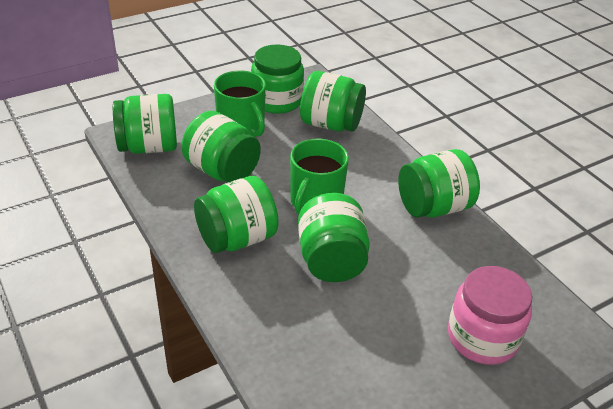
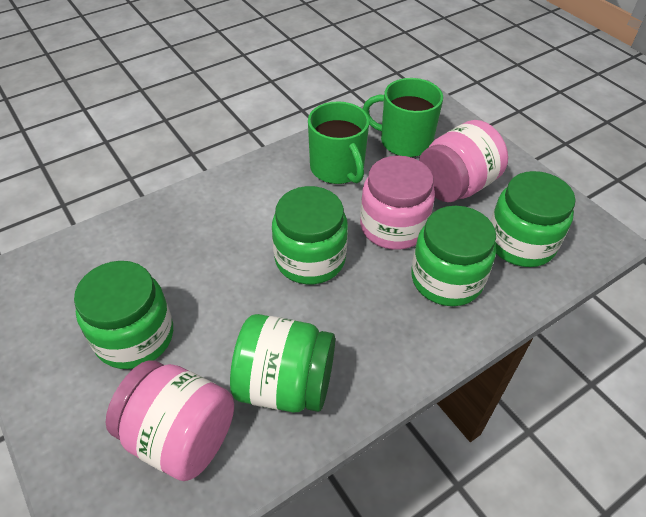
green jar: [113,94,177,154] [182,111,261,183] [194,176,279,253] [251,44,304,114] [298,193,370,282] [300,71,366,132] [398,149,480,218] = 7 -> [74,261,173,369] [230,314,335,412] [272,186,348,284] [411,206,496,306] [491,171,576,267] = 5
pink jar: [448,266,532,365] = 1 -> [105,360,234,481] [360,156,435,250] [419,120,508,202] = 3

